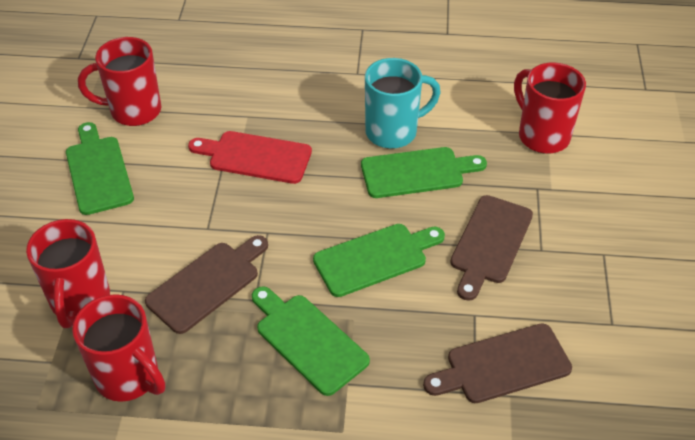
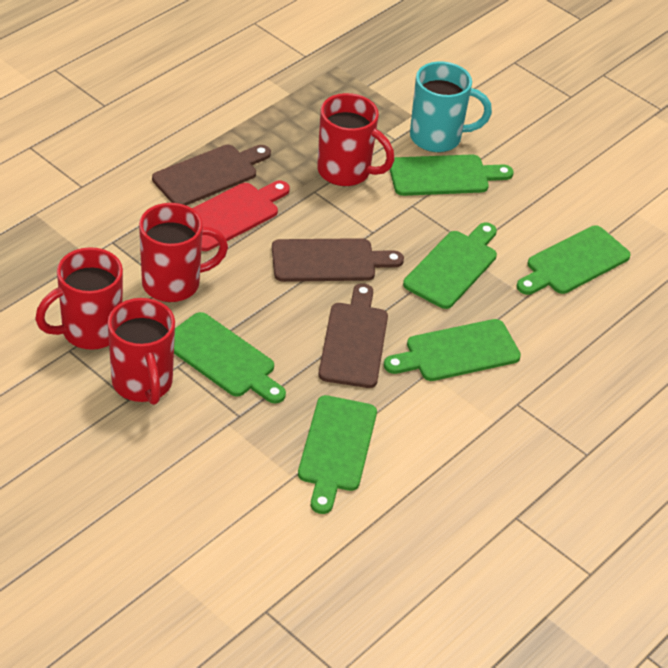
green cutting board: [66,122,134,215] [252,286,370,396] [313,224,445,297] [361,147,487,198] = 4 -> [174,312,286,404] [298,395,377,514] [384,319,521,381] [390,154,513,196] [403,223,497,309] [517,226,631,295] = 6

